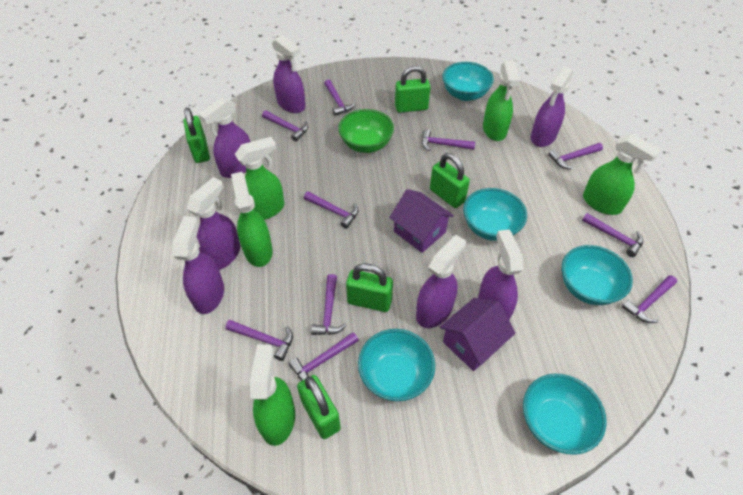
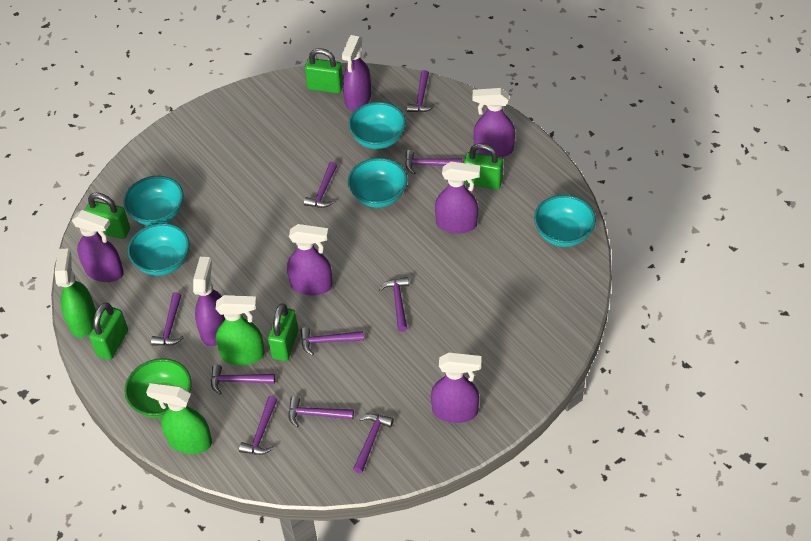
green spray bottle: [231,172,273,267] [235,137,284,220] [250,345,295,446] [483,61,520,141] [583,134,661,215] = 5 -> [55,248,96,338] [146,383,212,454] [216,295,265,365] = 3
purple house: [389,189,454,253] [439,298,515,371] = 2 -> none = 0

